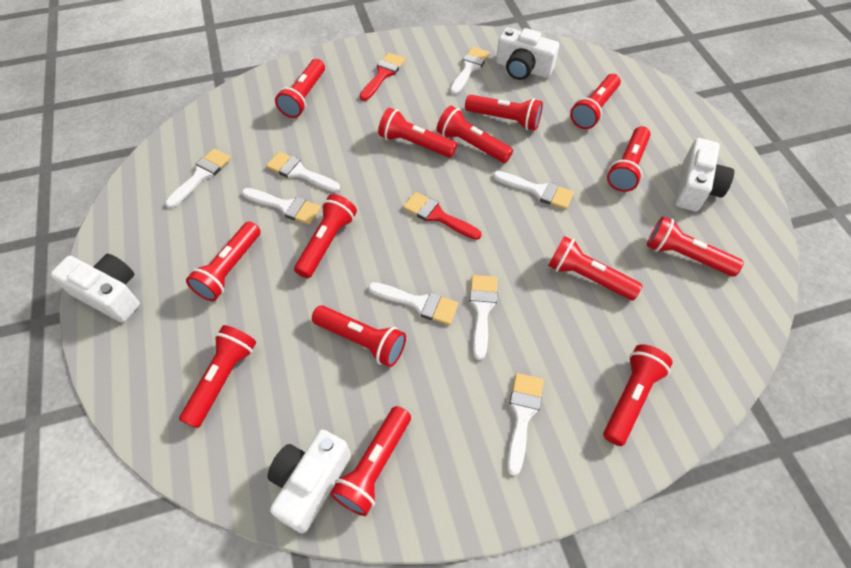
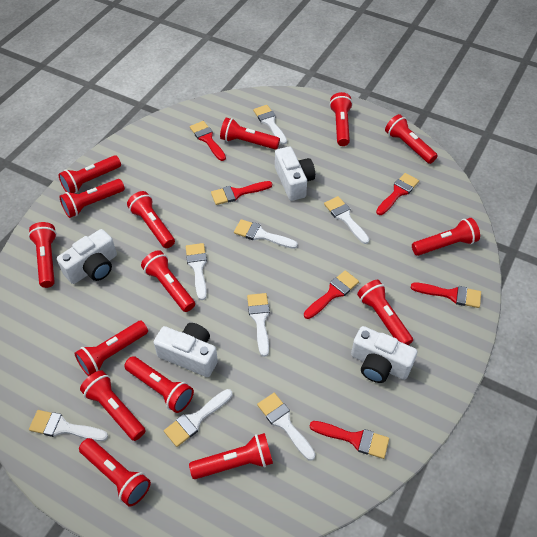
red brush: [360,53,405,101] [403,192,482,240] = 2 -> [190,121,226,161] [211,181,272,205] [304,270,359,319] [310,421,389,459] [376,173,419,215] [411,282,481,308] = 6
red flashlight: [179,325,256,428] [186,222,261,301] [275,59,325,118] [294,194,357,278] [312,305,406,367] [330,406,411,516] [378,108,457,158] [437,106,513,163] [465,95,543,131] [548,236,643,300] [570,74,621,129] [603,344,673,446] [607,126,651,192] [647,216,744,276] = 14 -> [28,222,57,288] [59,155,121,193] [59,179,125,218] [74,321,148,376] [79,438,151,507] [80,370,145,441] [124,356,194,413] [127,191,175,248] [141,250,195,312] [189,433,273,479] [220,118,280,150] [329,92,353,146] [357,280,413,345] [385,114,438,164] [412,218,480,256] = 15

